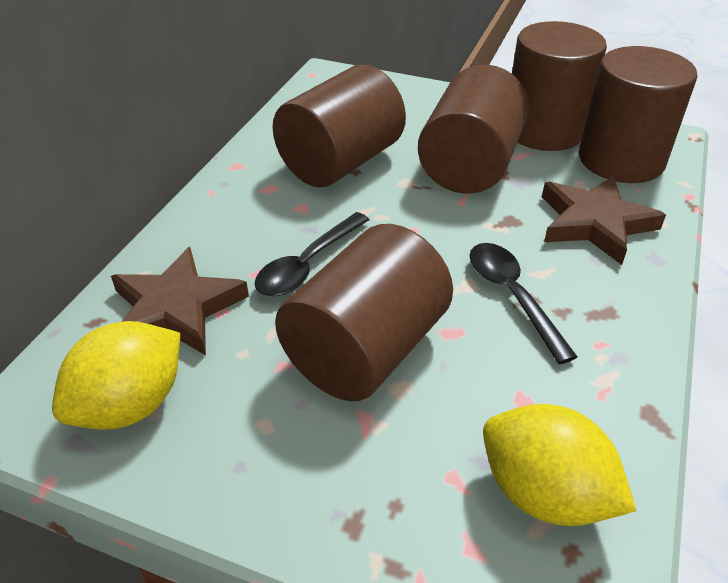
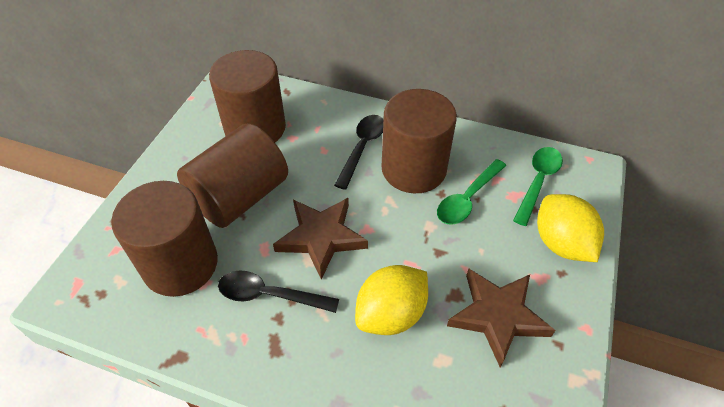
brown cylinder: [273,64,406,187] [275,224,453,401] [418,65,529,194] [512,21,607,151] [579,46,697,183] = 5 -> [111,181,218,297] [177,123,288,228] [209,50,286,142] [382,89,457,193] = 4
green spoon: none = 0 -> [437,159,506,225] [513,147,563,226] = 2

